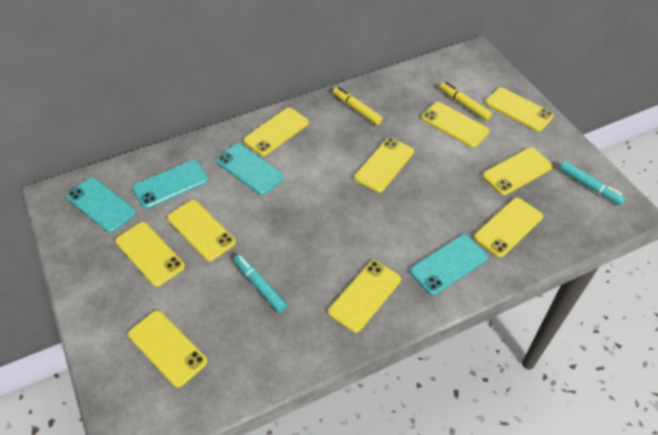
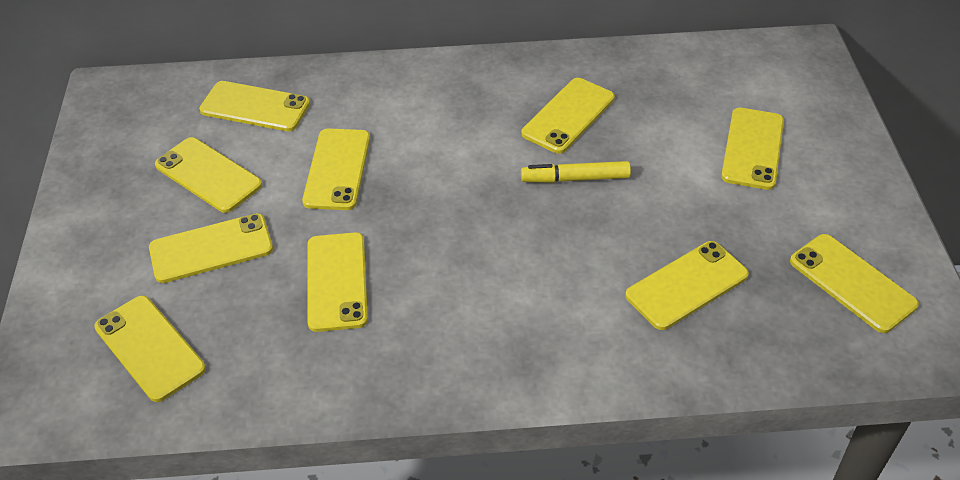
turquoise marker: [234,254,287,313] [559,161,626,205] = 2 -> none = 0
turquoise phone: [67,177,136,233] [133,160,208,209] [216,143,284,195] [410,234,488,295] = 4 -> none = 0
yellow marker: [333,87,383,125] [440,82,492,121] = 2 -> [521,161,631,183] = 1

